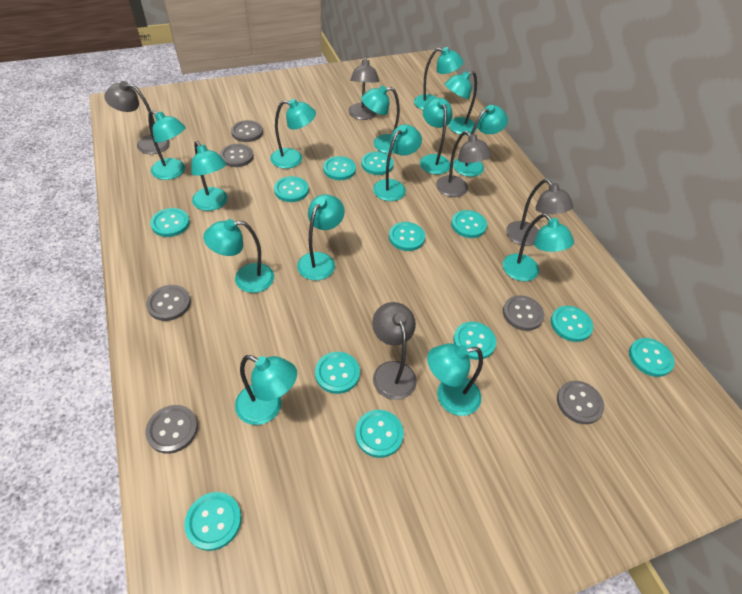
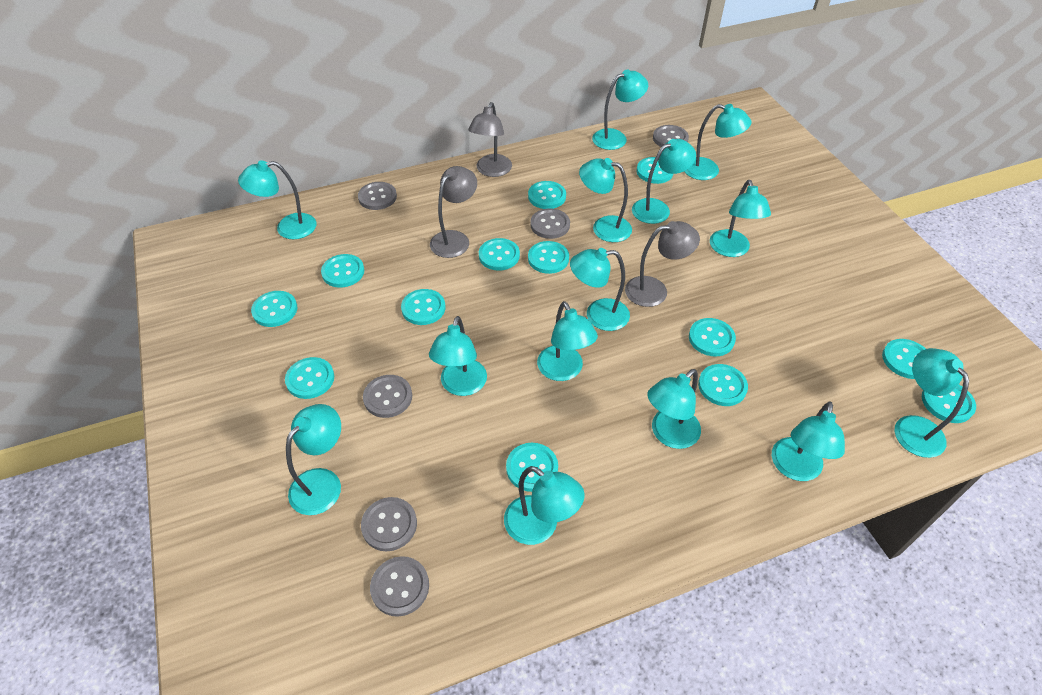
grey lamp: [104,81,170,154] [348,56,379,120] [372,302,417,400] [436,131,492,197] [506,179,573,246] = 5 -> [430,166,477,258] [468,102,512,177] [625,221,700,307] = 3
turquoise button: [150,208,190,237] [184,492,242,551] [274,176,309,202] [315,352,360,394] [323,156,356,180] [355,410,404,458] [361,152,394,175] [389,222,425,251] [451,210,487,238] [453,322,496,360] [551,306,593,342] [629,338,675,377] = 12 -> [251,291,298,327] [285,357,334,399] [321,254,364,288] [401,289,445,325] [479,238,520,271] [506,443,558,492] [528,181,566,209] [528,241,569,274] [637,157,673,184] [689,318,736,356] [698,364,748,406] [882,339,926,379] [922,385,976,423] = 13

